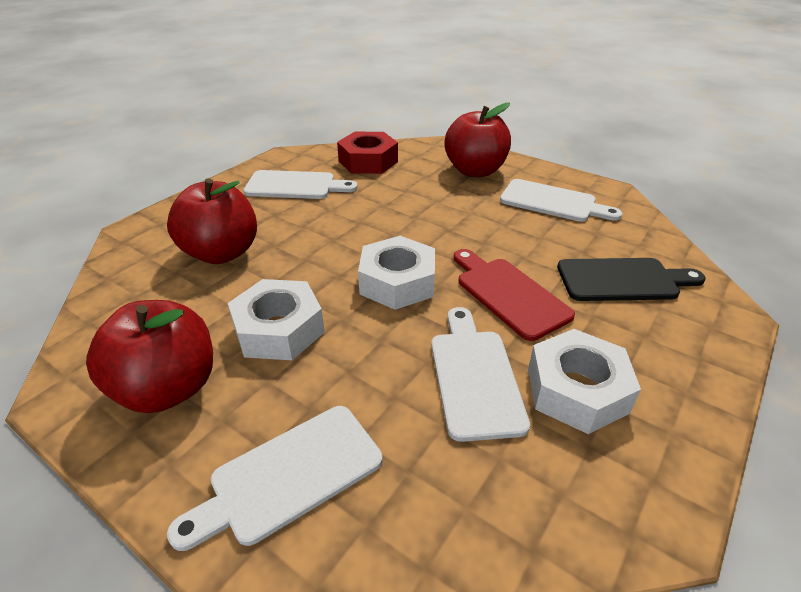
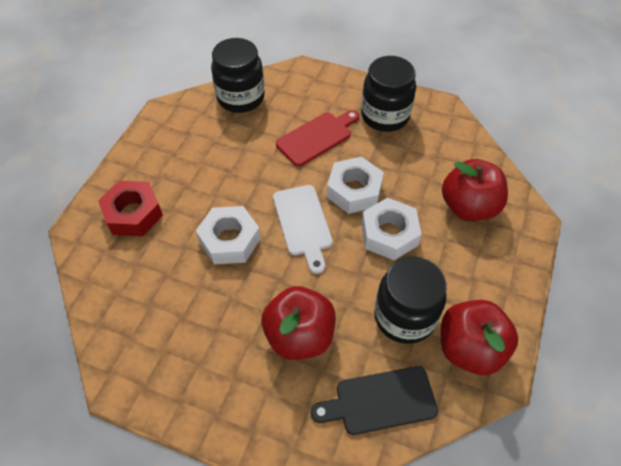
black jar: none = 0 -> [211,38,265,113] [361,56,416,132] [374,256,447,344] = 3
white cutting board: [167,406,382,551] [243,170,358,199] [431,307,530,442] [500,179,622,222] = 4 -> [273,185,332,274] = 1

